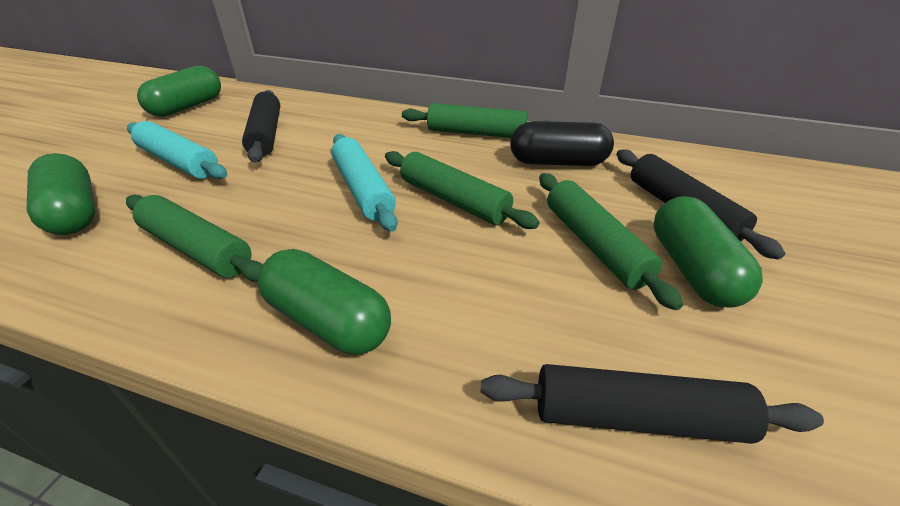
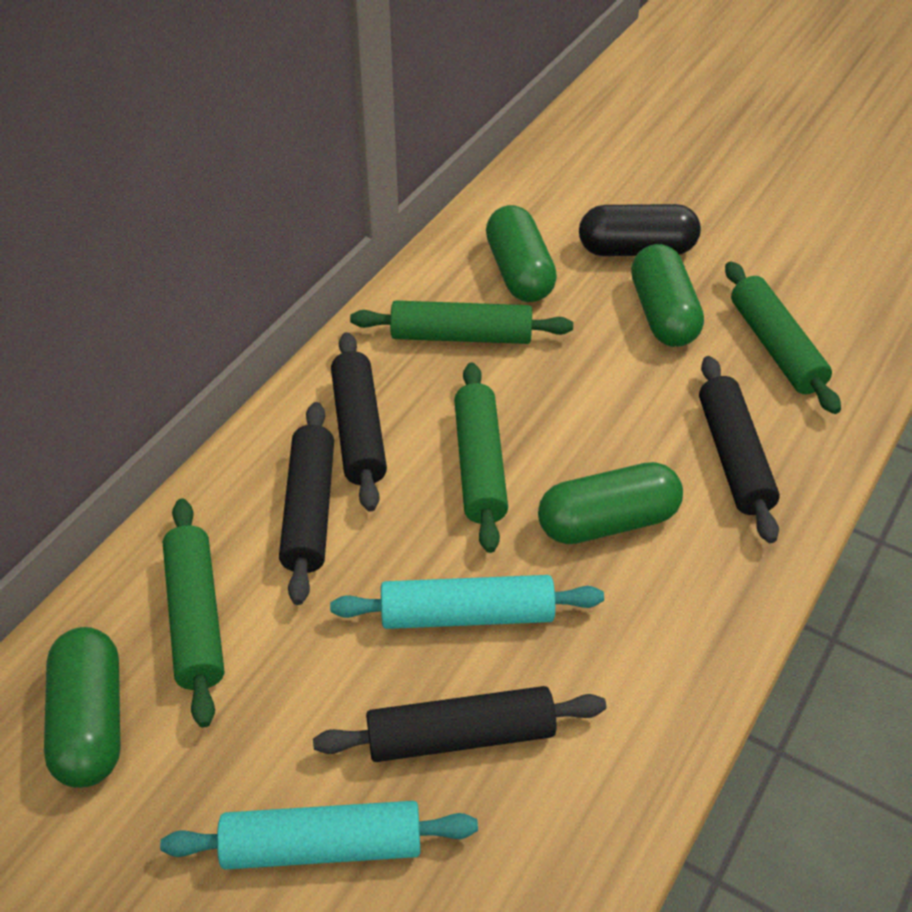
black rolling pin: [242,90,280,163] [480,364,824,444] [617,150,785,260] = 3 -> [279,402,334,605] [313,686,606,762] [331,332,387,512] [699,356,780,543] = 4

